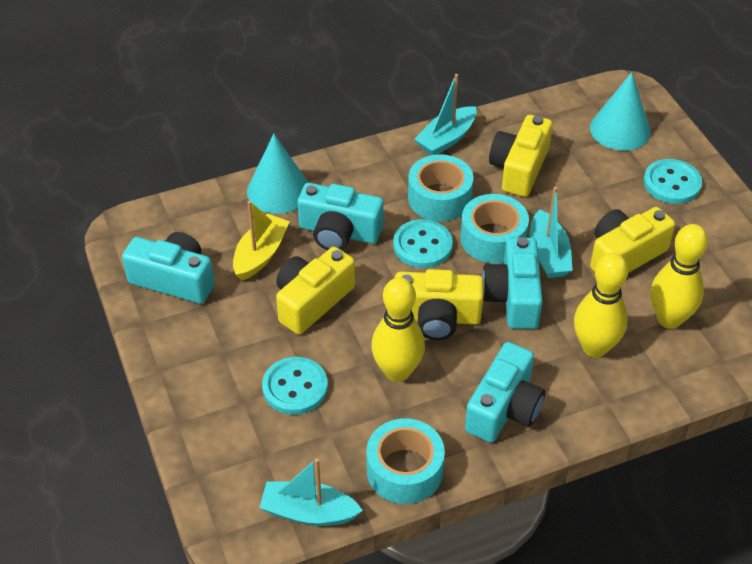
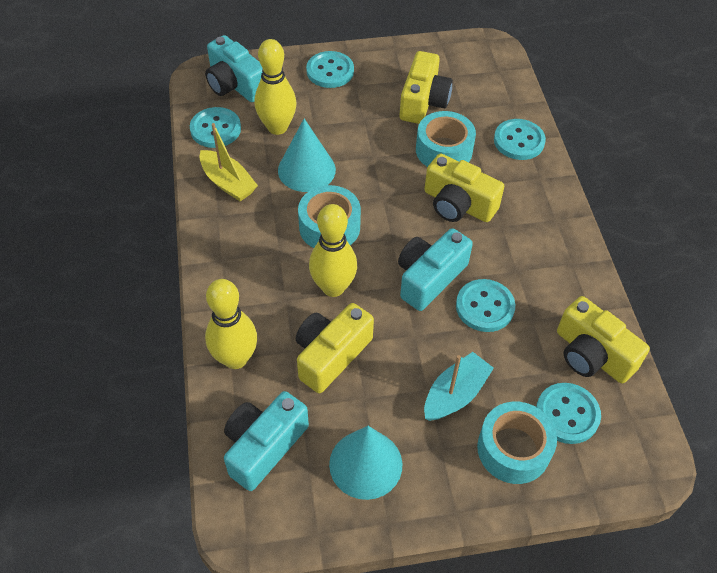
turquoise boat: [259,458,363,526] [414,74,476,155] [530,187,573,278] = 3 -> [424,352,494,421] = 1
turquoise button: [262,357,328,415] [393,219,453,268] [644,159,702,204] = 3 -> [190,107,241,148] [306,51,354,88] [456,279,515,332] [494,119,546,160] [536,383,601,444] = 5
turquoise camera: [122,232,214,304] [297,183,384,250] [465,342,545,442] [482,237,543,329] = 4 -> [205,35,263,102] [224,391,309,491] [398,228,473,311] = 3

